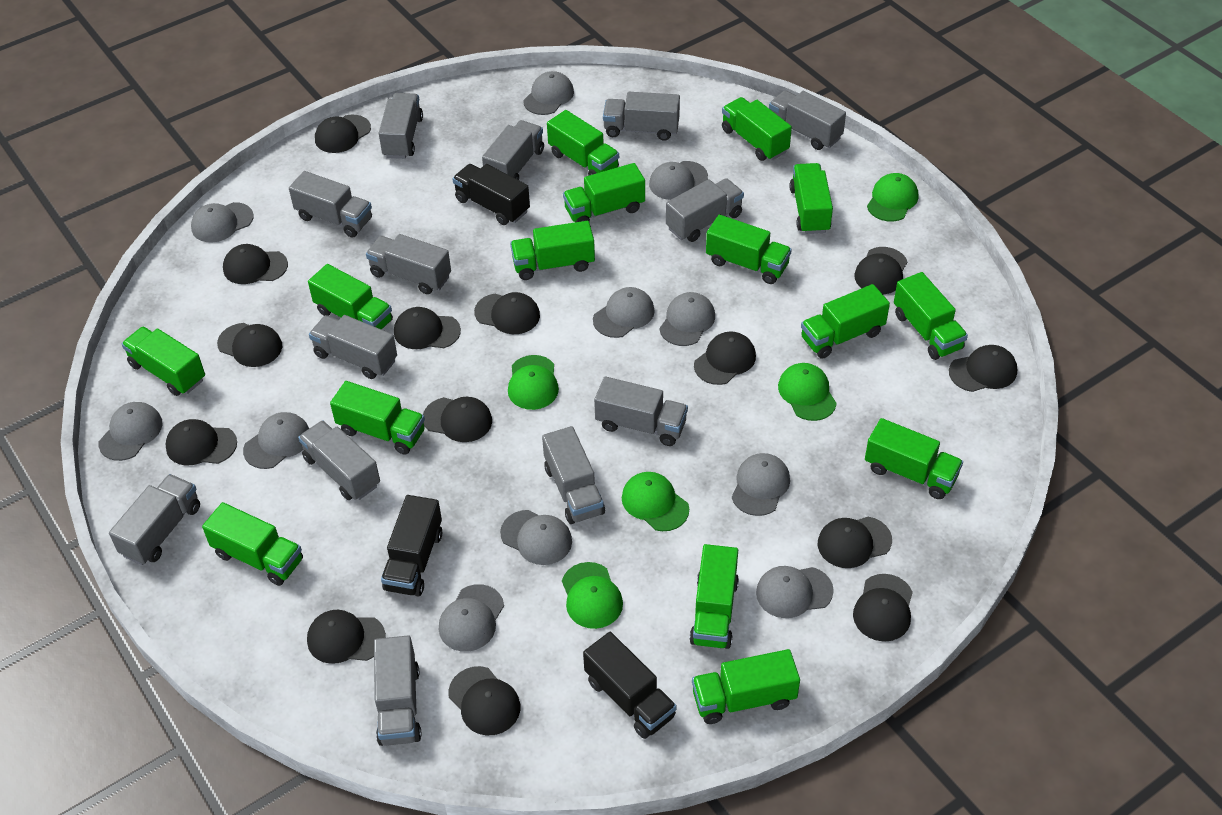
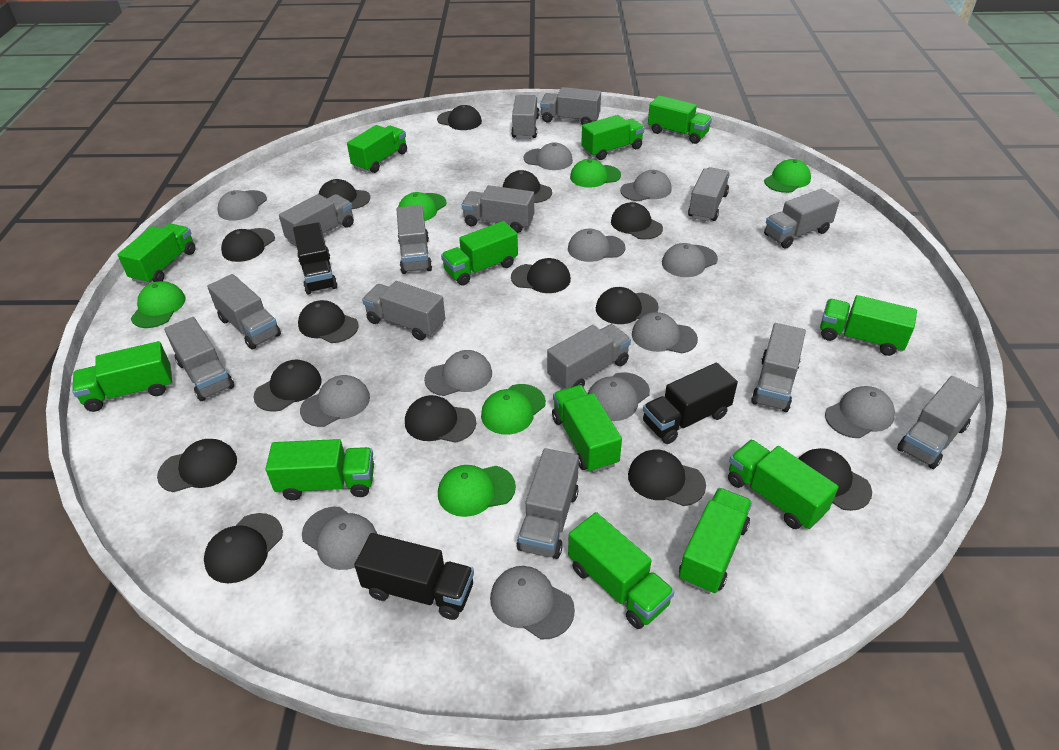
green cap: [508,355,559,410] [562,562,623,629] [622,472,689,531] [778,363,837,421] [867,173,918,222] = 5 -> [131,281,185,328] [398,192,447,221] [438,465,516,517] [481,384,546,435] [570,159,621,188] [764,159,811,193] = 6
green truck: [122,326,205,396] [202,502,303,586] [308,264,393,330] [330,381,425,455] [510,221,595,280] [547,110,619,176] [563,163,645,222] [689,544,739,649] [692,649,800,724] [706,215,792,284] [722,97,792,161] [789,163,833,234] [801,284,890,359] [865,418,963,499] [894,272,968,360] = 15 -> [72,341,172,412] [118,223,196,285] [266,439,374,500] [347,125,407,173] [441,221,518,286] [552,385,622,473] [568,512,675,629] [581,115,645,160] [648,95,712,144] [679,488,752,594] [728,440,839,529] [820,295,917,356] = 12
grey cap: [98,402,162,461] [191,202,253,242] [243,412,309,469] [439,584,504,652] [500,510,572,565] [523,71,574,115] [593,287,655,338] [649,161,708,200] [659,292,715,346] [732,453,790,516] [756,566,834,618] = 11 -> [217,190,267,221] [300,375,370,427] [302,507,377,570] [424,350,492,396] [490,566,575,640] [524,142,573,170] [568,229,625,262] [587,372,650,421] [620,170,672,201] [632,312,698,353] [662,243,718,277] [825,386,895,438] = 12
grey truck: [109,474,200,565] [289,171,372,238] [298,420,380,500] [309,315,397,379] [366,234,451,294] [374,635,421,746] [379,93,423,159] [482,120,544,180] [542,426,605,524] [594,377,688,446] [603,92,680,141] [666,178,744,242] [769,91,846,150] = 13 -> [164,317,234,401] [207,274,281,350] [279,194,354,246] [362,281,445,340] [397,205,432,274] [462,185,534,233] [511,95,539,139] [517,448,579,559] [540,87,601,125] [547,324,631,389] [688,167,730,222] [751,323,806,412] [764,189,840,249] [897,376,984,469] = 14

